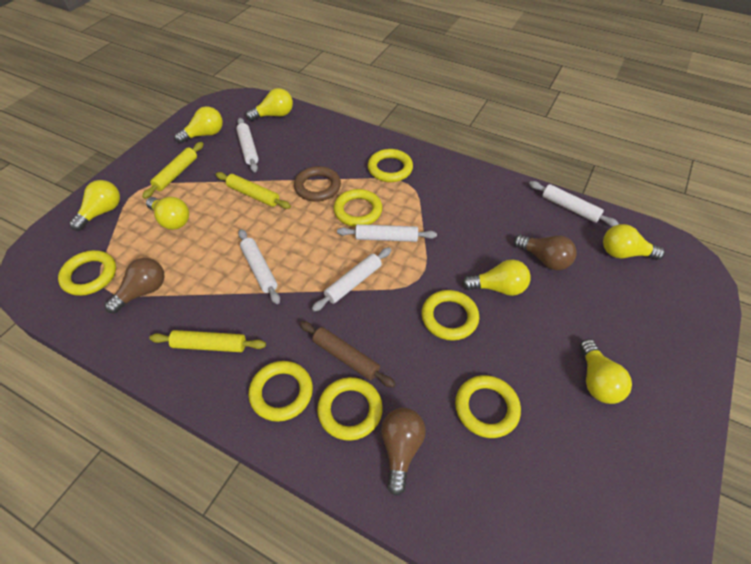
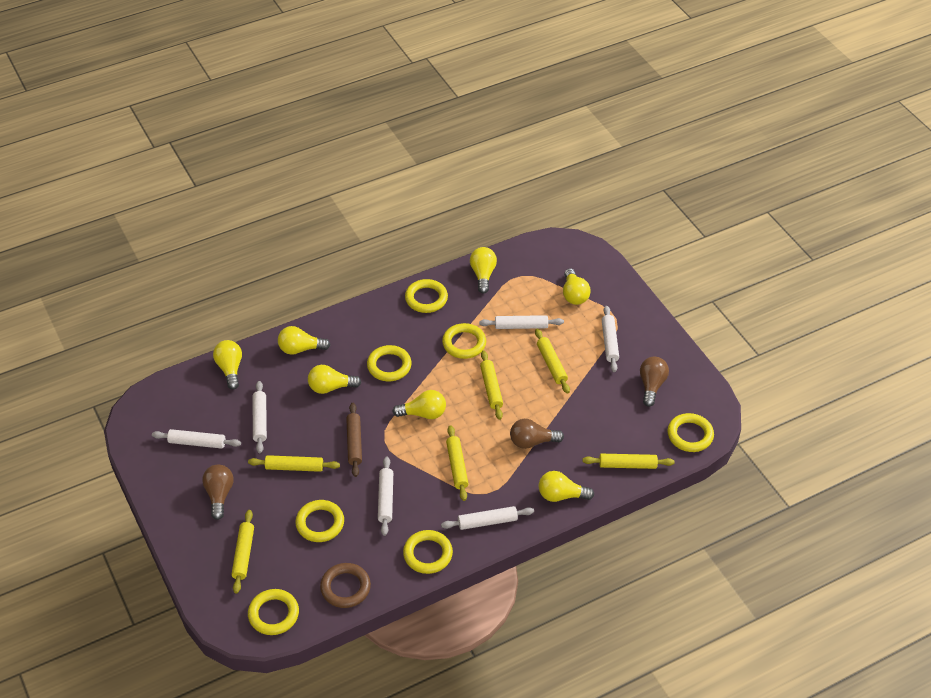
white rolling pin: [236,118,259,172] [238,229,280,304] [312,247,391,312] [337,224,437,242] [529,181,619,227] = 5 -> [152,429,241,449] [253,381,267,453] [378,457,393,536] [441,506,534,530] [479,315,564,329] [602,306,619,372] = 6
yellow rolling pin: [142,142,203,199] [149,330,266,352] [216,172,291,209] = 3 -> [231,510,254,593] [248,455,340,472] [446,425,468,501] [480,350,503,420] [535,329,570,394] [582,454,675,469] = 6

